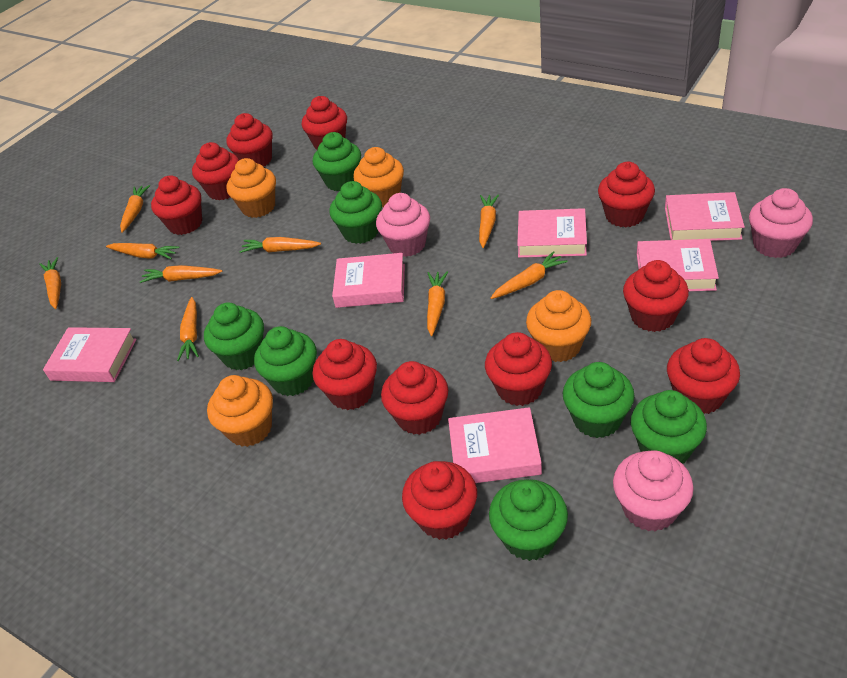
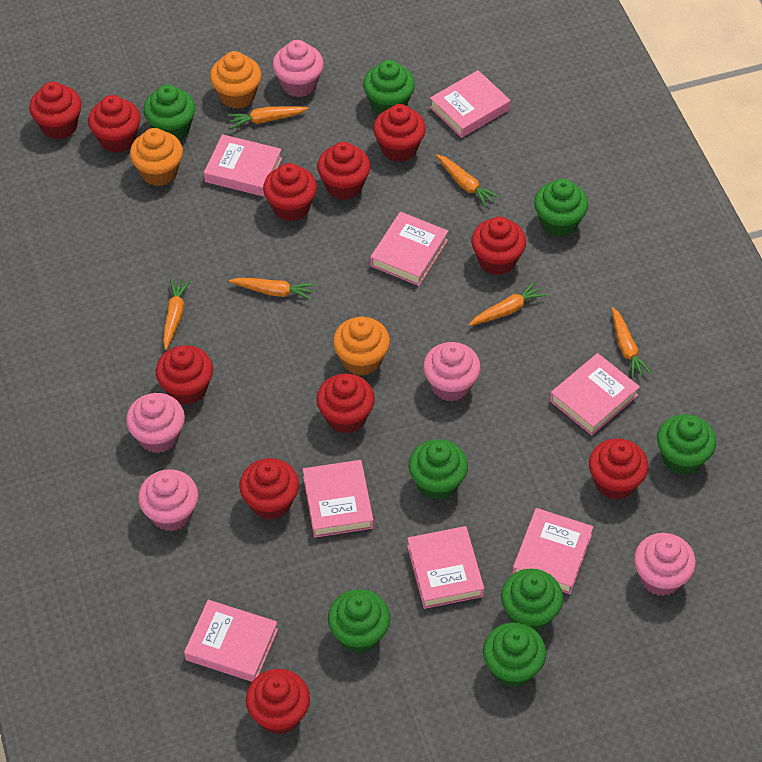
green cupcake: [204,303,264,370] [254,326,317,396] [313,132,361,191] [329,181,382,244] [489,479,568,561] [563,362,635,438] [631,390,707,463] = 7 -> [143,84,196,140] [328,589,390,653] [363,60,415,114] [408,439,468,501] [483,623,546,687] [501,569,563,631] [534,179,588,237] [657,414,716,475] = 8
orange carrot: [39,257,61,309] [106,243,180,259] [120,185,150,233] [140,265,222,283] [177,297,199,361] [240,237,321,253] [427,271,448,336] [479,194,499,248] [491,251,568,299] = 9 -> [163,279,190,350] [227,107,308,129] [229,278,315,300] [436,154,499,207] [469,281,547,326] [612,307,652,379] = 6
orange cupcake: [207,375,273,447] [226,158,276,218] [353,147,404,207] [526,290,591,362] = 4 -> [130,128,183,186] [210,51,261,109] [333,317,390,376] = 3
pink book: [43,327,137,382] [332,253,405,308] [448,407,542,483] [517,208,587,258] [637,239,719,291] [665,192,745,241] = 6 -> [184,600,278,682] [204,134,282,197] [303,460,374,538] [370,212,448,286] [407,526,484,609] [430,70,510,138] [512,508,593,594] [550,353,640,435] = 8
pink cupcake: [376,193,430,257] [613,450,694,532] [749,188,813,258] = 3 -> [126,393,185,453] [138,469,199,531] [272,40,324,97] [423,342,481,401] [634,533,696,596] = 5

